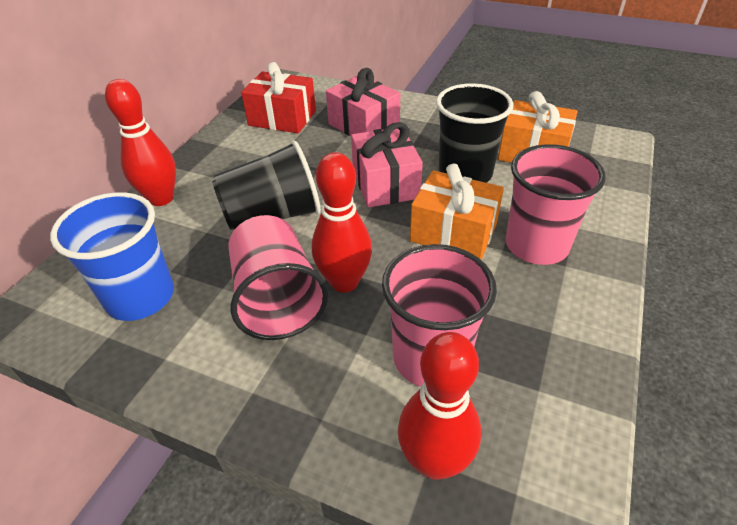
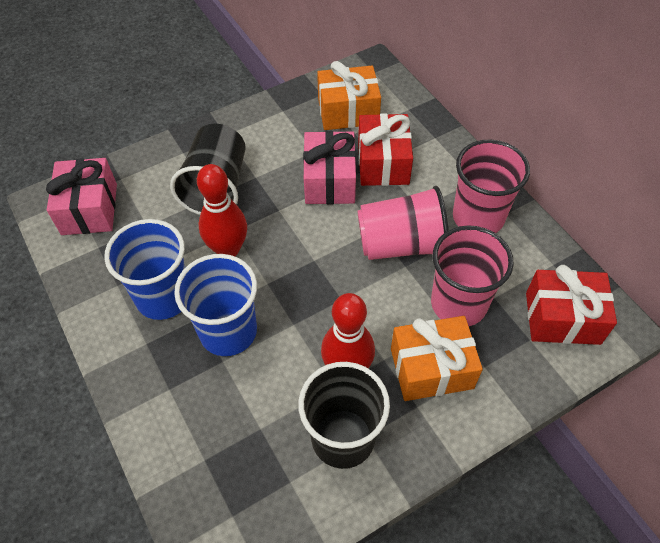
blue cup: [50,192,174,321] = 1 -> [104,219,186,320] [174,254,257,356] = 2
red bowling pin: [105,79,176,206] [312,152,372,293] [398,332,481,480] = 3 -> [197,164,247,256] [321,293,375,369] = 2
red gift: [241,62,316,133] = 1 -> [358,113,413,186] [526,265,617,345] = 2

